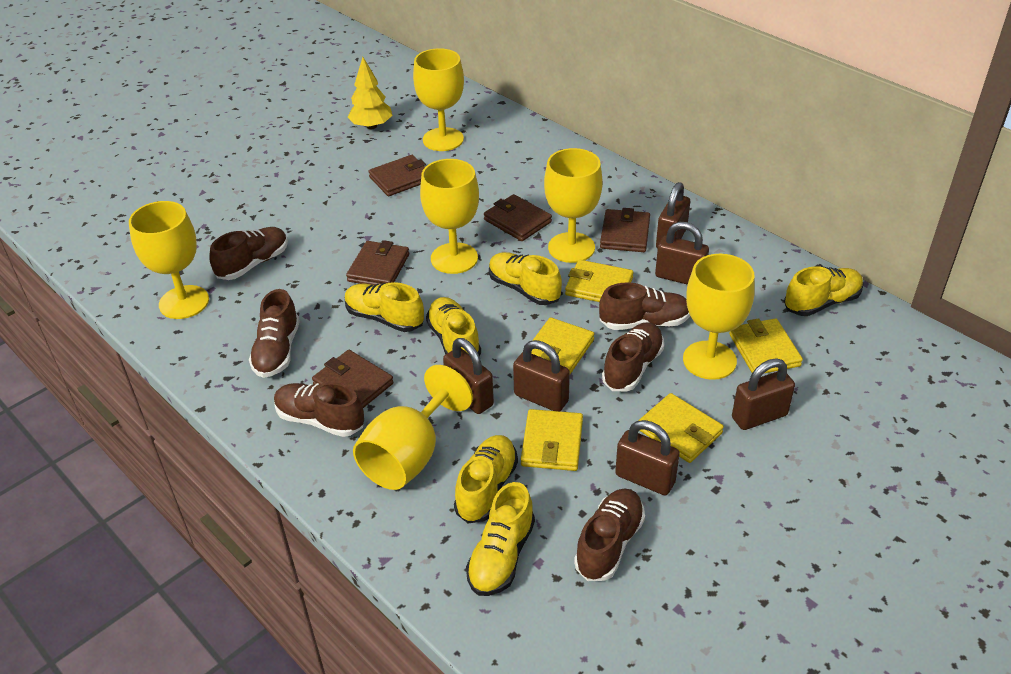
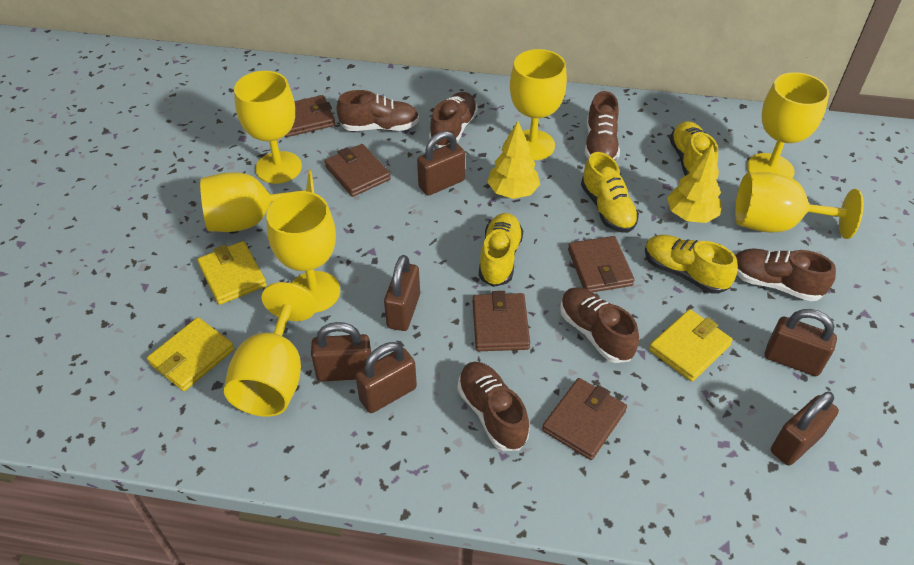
yellow goblet: [129,201,209,319] [353,365,473,490] [413,48,464,151] [420,159,479,274] [544,148,603,263] [683,254,755,380] = 6 -> [200,169,314,232] [224,282,316,417] [234,71,302,184] [266,191,340,313] [510,49,567,160] [735,173,864,239] [747,72,829,179] = 7
yellow shoe: [345,282,424,332] [426,297,481,356] [454,435,518,523] [466,482,535,596] [489,252,562,305] [784,266,864,316] = 6 -> [479,213,523,287] [581,152,639,233] [645,235,738,294] [670,121,718,176] = 4
yellow tree: [348,57,392,129] = 1 -> [487,121,540,199] [667,144,722,223] = 2
yellow wallet: [521,409,583,471] [531,317,594,374] [565,260,633,302] [638,393,724,463] [729,318,803,373] = 5 -> [147,317,234,391] [197,241,267,305] [649,309,733,382] = 3

